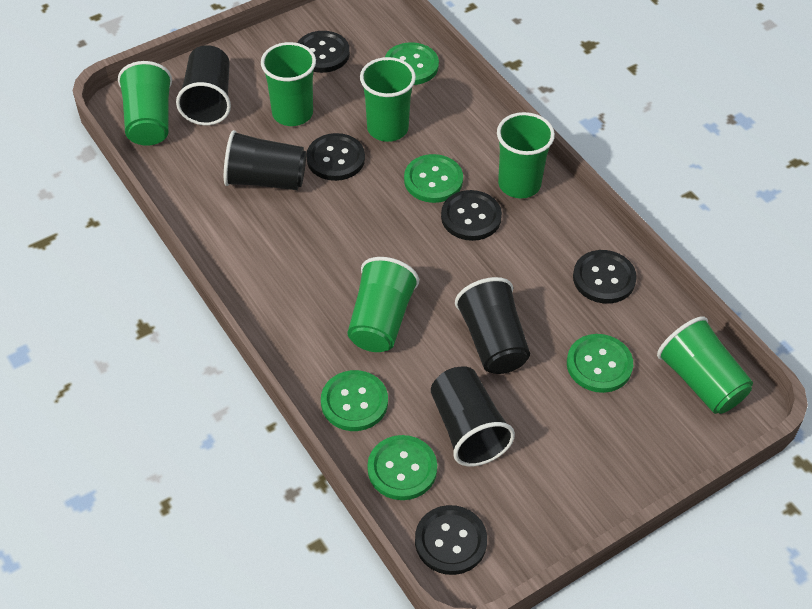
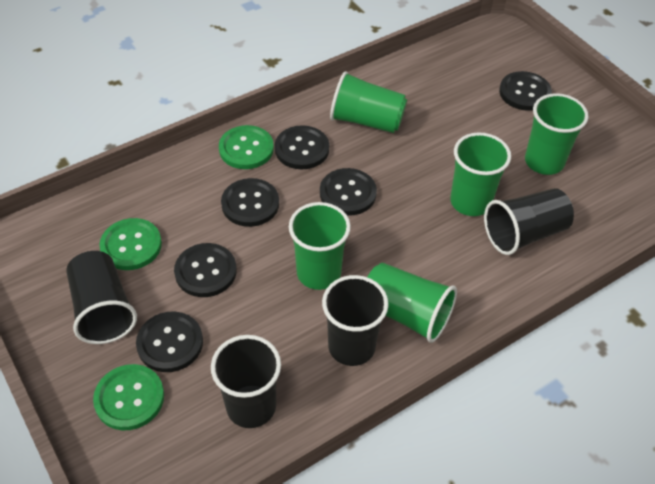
black button: [297,31,350,73] [306,133,365,181] [415,505,487,575] [441,190,502,241] [573,250,637,304] = 5 -> [136,312,203,372] [174,243,237,297] [221,178,279,227] [275,125,329,169] [320,168,377,216] [499,71,552,111] = 6
green button: [321,370,388,431] [367,435,437,500] [385,42,439,85] [404,154,463,203] [567,334,633,393] = 5 -> [93,364,164,430] [99,218,162,270] [219,125,274,169] = 3
green cup: [118,61,172,146] [261,42,316,126] [347,257,419,352] [360,57,416,142] [497,112,555,199] [657,317,753,414] = 6 -> [289,202,351,290] [330,71,407,133] [367,263,457,343] [450,132,511,216] [525,93,588,175] = 5

